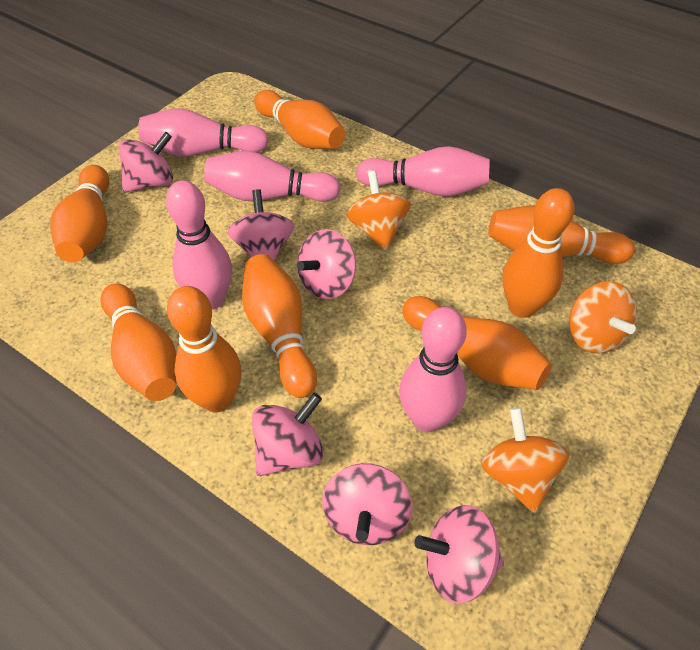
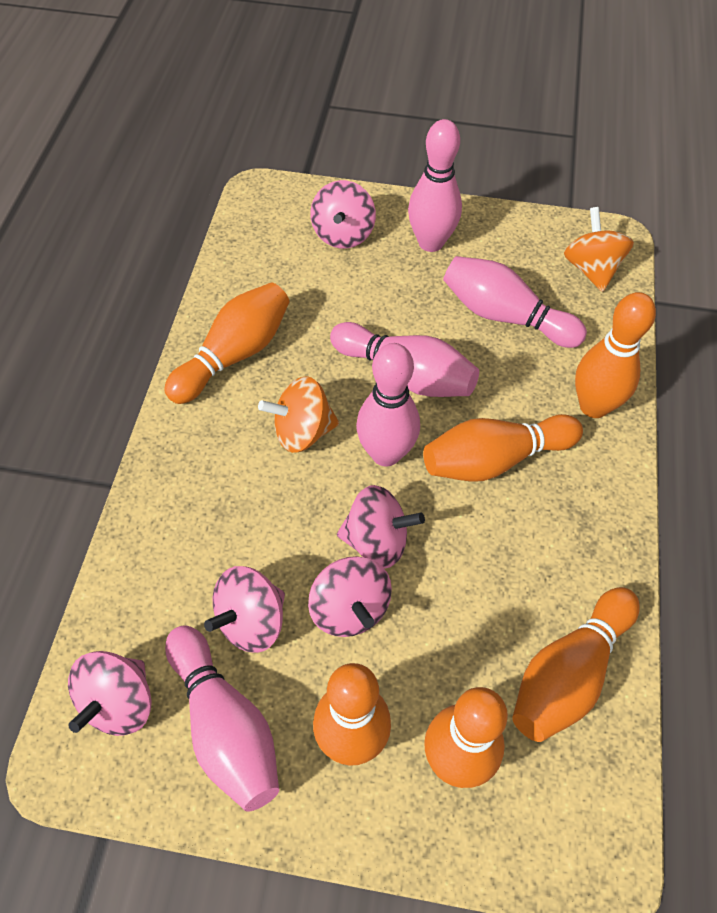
orange bowling pin: [50,165,109,262] [100,283,176,401] [167,286,241,413] [242,254,317,398] [254,90,345,149] [402,296,552,390] [488,205,635,264] [502,188,575,318] = 8 -> [164,282,290,404] [313,663,391,766] [423,414,583,482] [424,687,508,788] [512,587,640,742] [575,292,656,418] = 6
orange spinning top: [347,171,411,251] [481,407,569,513] [569,281,637,353] = 3 -> [258,376,339,453] [564,207,634,292] = 2
pink spinning top: [119,132,173,193] [227,189,294,260] [252,393,324,476] [297,229,356,299] [322,463,412,545] [414,505,504,604] = 6 -> [68,651,152,736] [204,566,285,653] [308,556,392,637] [310,180,376,248] [337,485,425,568] = 5

